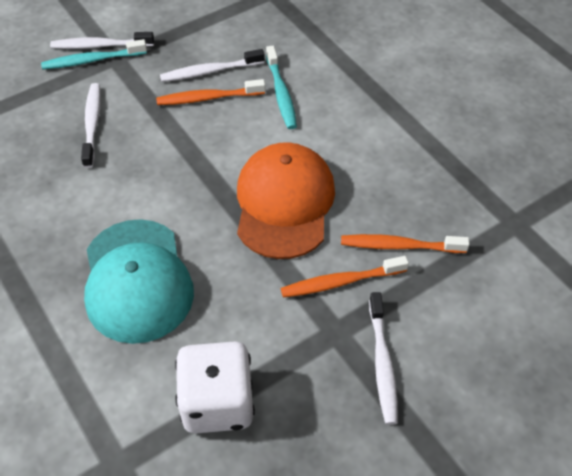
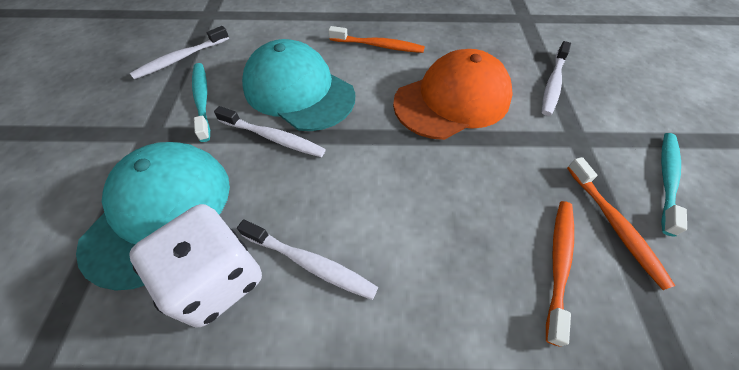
turquoise cap: [84,219,194,344] = 1 -> [76,142,230,291] [242,39,355,131] = 2

